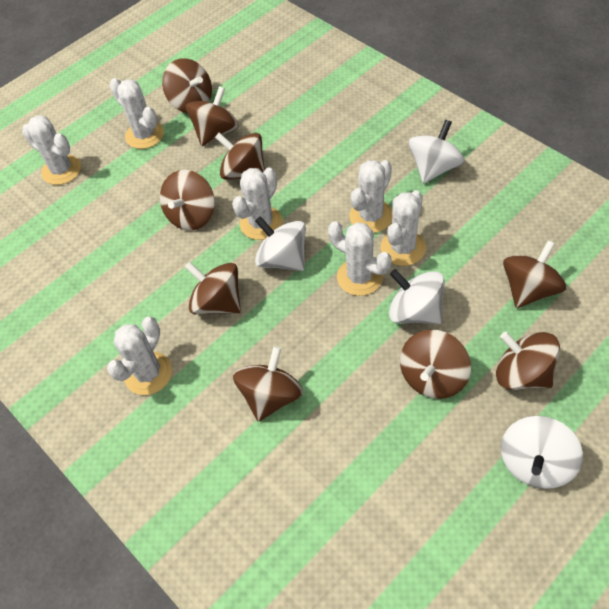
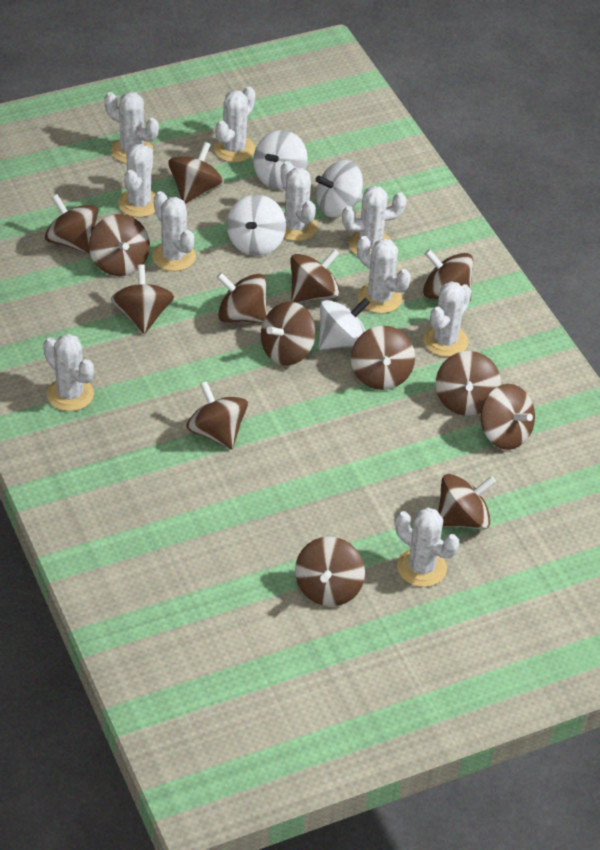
brown spinning top: [160,170,215,231] [162,58,212,113] [185,262,241,314] [186,86,239,146] [215,133,265,180] [233,346,303,422] [400,330,471,399] [496,332,560,390] [503,240,566,308] = 9 -> [45,194,98,254] [89,214,150,276] [111,265,174,334] [168,142,224,204] [186,381,248,449] [216,273,267,323] [261,302,316,365] [290,249,340,303] [295,537,365,606] [351,326,415,390] [423,249,473,301] [436,351,501,416] [438,474,496,530] [481,384,535,450] = 14
white cactus: [22,115,81,185] [107,317,172,395] [109,78,164,149] [232,167,283,240] [328,221,392,296] [349,160,392,233] [381,190,426,266] = 7 -> [43,334,94,411] [104,92,159,164] [118,144,156,217] [152,191,196,271] [214,86,256,162] [281,161,318,241] [342,186,406,256] [357,236,411,314] [395,508,459,587] [423,281,471,357] = 10

